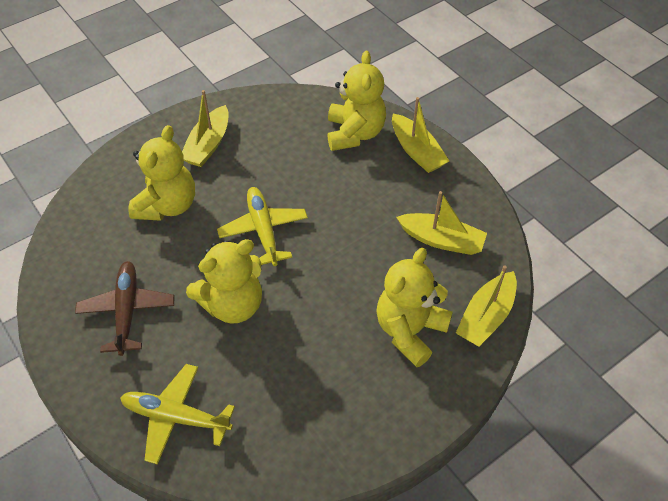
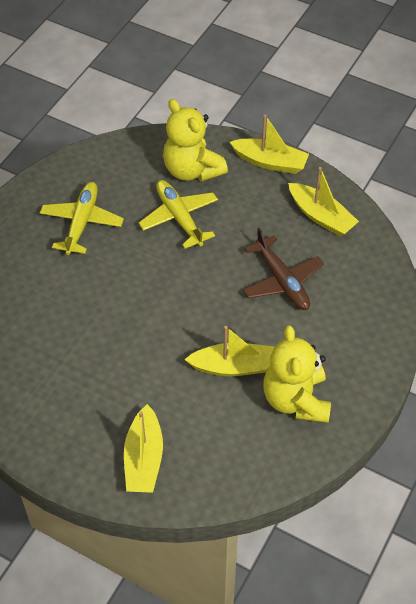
yellow teddy bear: [128,125,195,221] [186,239,262,324] [327,51,386,151] [376,248,453,367] = 4 -> [163,99,228,182] [263,325,331,423] = 2

